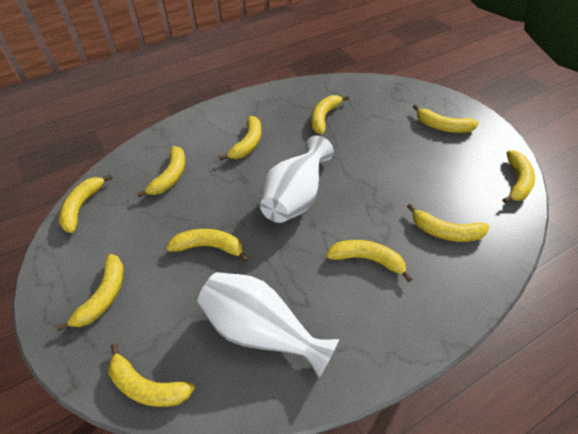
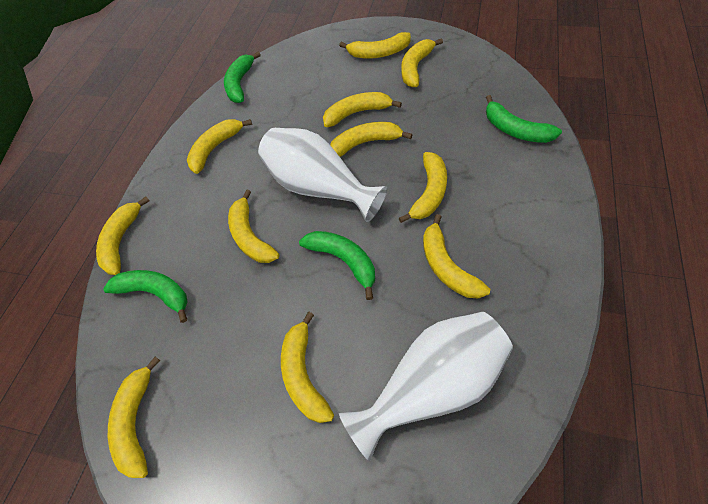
green banana: none = 0 -> [103,270,188,323] [224,52,261,103] [299,231,375,300] [486,95,562,143] = 4

